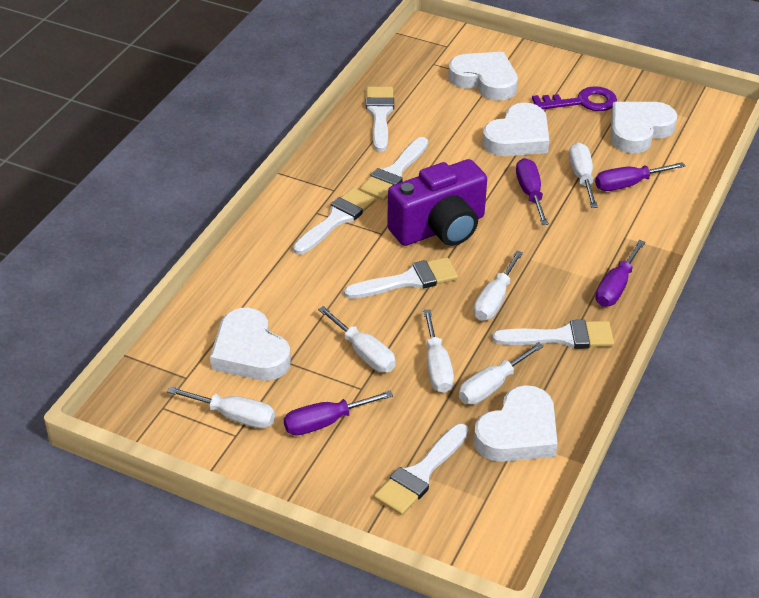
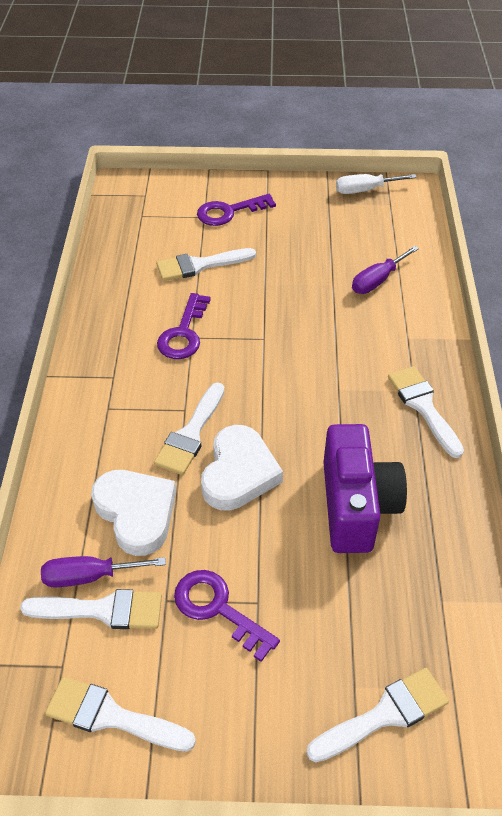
purple key: [532,86,617,111] = 1 -> [157,293,211,359] [174,570,280,662] [197,194,276,226] = 3
purple screwdriver: [284,391,393,435] [516,158,549,225] [595,162,685,191] [595,240,645,307] = 4 -> [41,556,166,587] [352,246,419,294] = 2
white heart: [210,308,291,381] [448,52,518,100] [474,385,558,462] [482,103,550,156] [611,102,677,153] = 5 -> [91,470,176,556] [201,425,283,511] = 2
white screwdriver: [167,386,275,428] [318,306,396,372] [423,309,454,393] [459,342,544,405] [474,251,523,321] [569,142,598,208] = 6 -> [336,174,417,194] = 1

